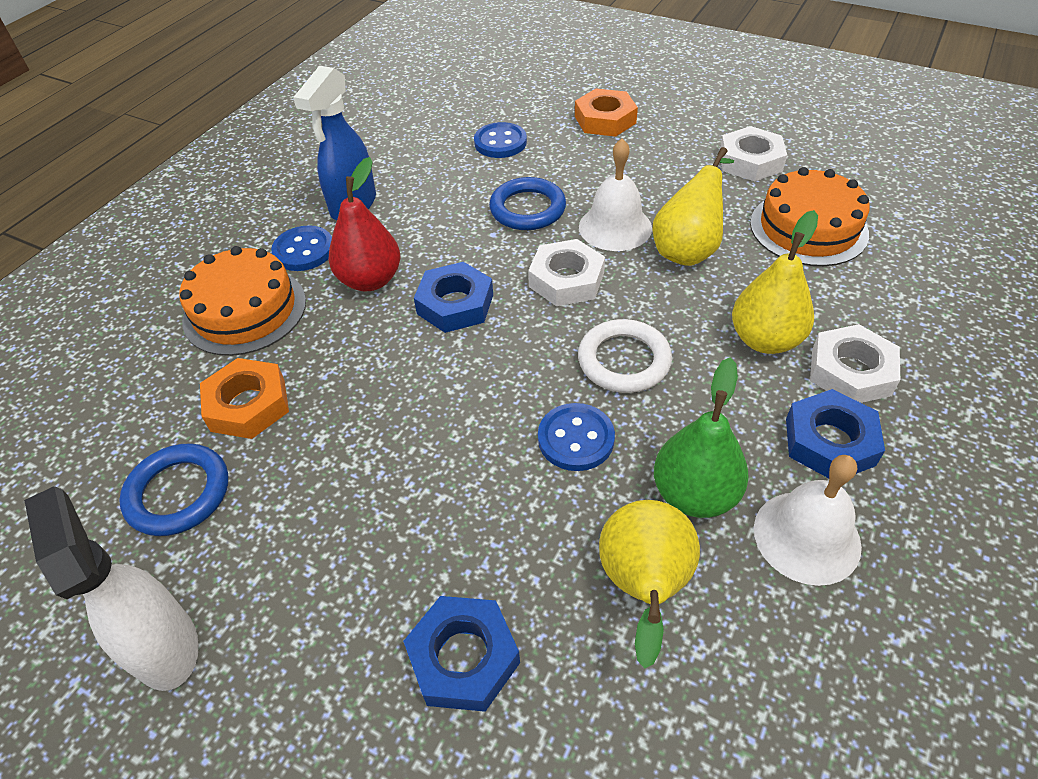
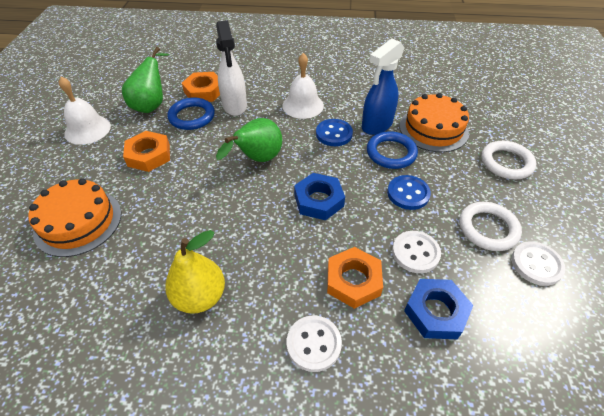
blue button: [271,225,332,271] [474,122,527,158] [538,403,615,471] = 3 -> [316,119,353,146] [387,175,431,210] = 2
blue nut: [403,596,520,712] [414,262,493,333] [786,389,885,478] = 3 -> [294,173,345,220] [404,279,473,339] = 2
green pear: [654,357,749,518] = 1 -> [122,47,170,113] [216,118,282,162] = 2
orange nut: [200,358,289,439] [575,88,638,137] = 2 -> [123,131,170,172] [182,72,220,102] [327,247,383,309] = 3
red pear: [329,157,400,291] = 1 -> none = 0
white button: none = 0 -> [287,316,342,372] [392,231,441,273] [511,241,565,286] = 3
white nut: [528,239,605,306] [720,126,787,181] [810,324,900,403] = 3 -> none = 0
white ring: [578,319,672,393] = 1 -> [459,202,522,251] [481,141,536,179] = 2
yellow pear: [599,500,700,668] [652,147,734,266] [732,210,818,354] = 3 -> [165,230,225,314] = 1

